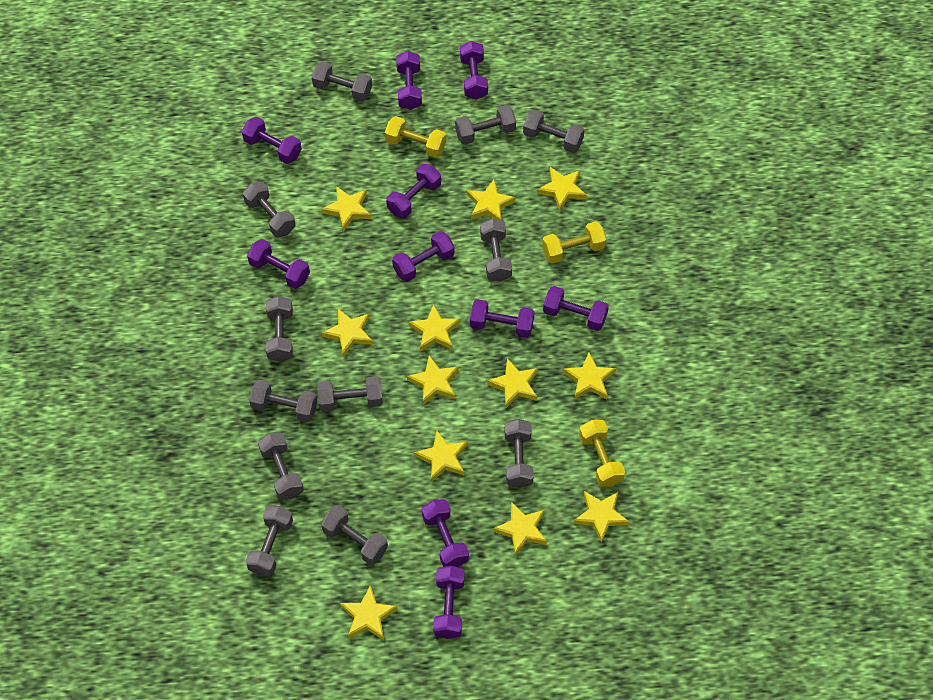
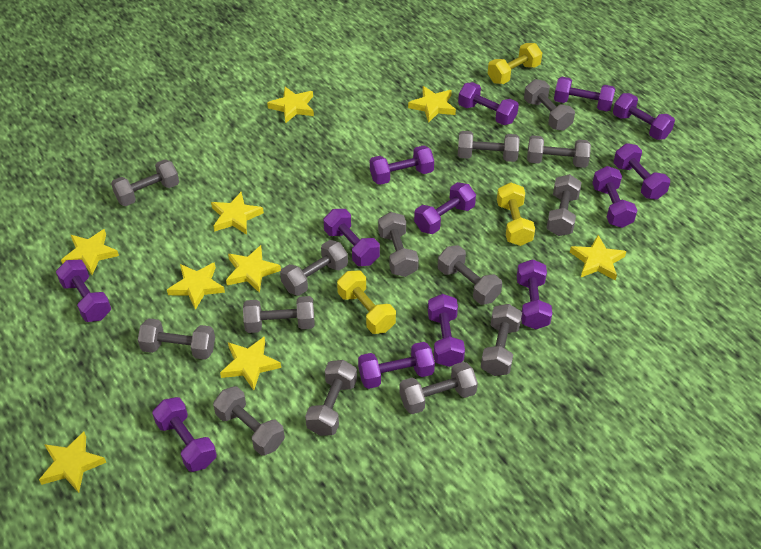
grey dumbbell: [243,181,295,237] [246,506,293,576] [249,380,317,422] [258,432,304,500] [266,296,293,362] [312,61,372,102] [317,376,383,412] [321,505,388,565] [455,105,516,145] [480,218,512,282] [505,419,534,488] [523,109,584,153] = 12 -> [111,159,179,206] [138,318,215,360] [213,386,285,456] [243,296,315,333] [280,240,348,296] [305,360,357,436] [378,212,419,277] [399,362,478,414] [438,245,502,305] [458,131,520,162] [481,304,522,376] [524,79,575,131] [527,135,591,168] [546,174,582,236] = 14
purple dumbbell: [242,117,302,164] [247,239,310,289] [386,164,441,218] [392,231,455,282] [396,51,422,110] [422,499,469,567] [433,566,464,639] [460,41,488,100] [470,299,534,338] [543,286,609,331] = 10 -> [56,260,111,322] [152,397,217,472] [324,209,380,266] [358,342,435,389] [370,145,434,185] [414,182,476,234] [428,294,465,367] [458,82,519,125] [517,259,552,329] [554,77,615,112] [592,166,637,228] [613,93,675,140] [614,143,670,200] = 13
yellow star: [322,186,371,231] [322,309,373,357] [340,585,397,640] [407,356,459,405] [409,304,461,352] [414,431,467,482] [467,180,516,220] [487,358,538,408] [493,502,547,556] [537,167,587,211] [563,353,616,400] [573,491,629,543] = 12 -> [39,431,106,493] [61,229,119,275] [167,262,225,310] [211,192,264,235] [220,336,281,390] [226,245,281,293] [267,87,314,124] [408,86,456,123] [570,235,626,281] = 9

